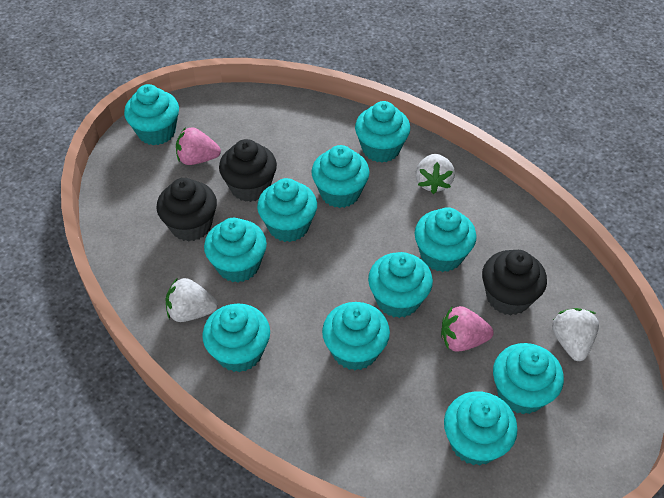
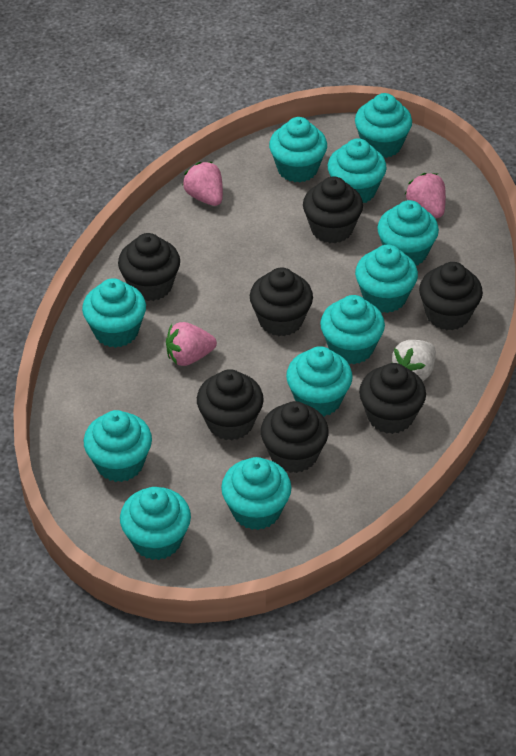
black cupcake: [157,178,217,242] [219,139,277,202] [482,250,547,315] = 3 -> [118,233,180,301] [197,369,264,441] [250,268,313,336] [261,401,329,473] [303,176,363,243] [359,363,426,434] [419,262,483,331] = 7
pink strawberry: [176,127,221,165] [441,306,494,352] = 2 -> [166,322,217,366] [182,162,223,206] [405,173,446,218] = 3
white strawberry: [166,278,218,322] [416,154,455,194] [552,308,599,361] = 3 -> [392,340,436,381] = 1

